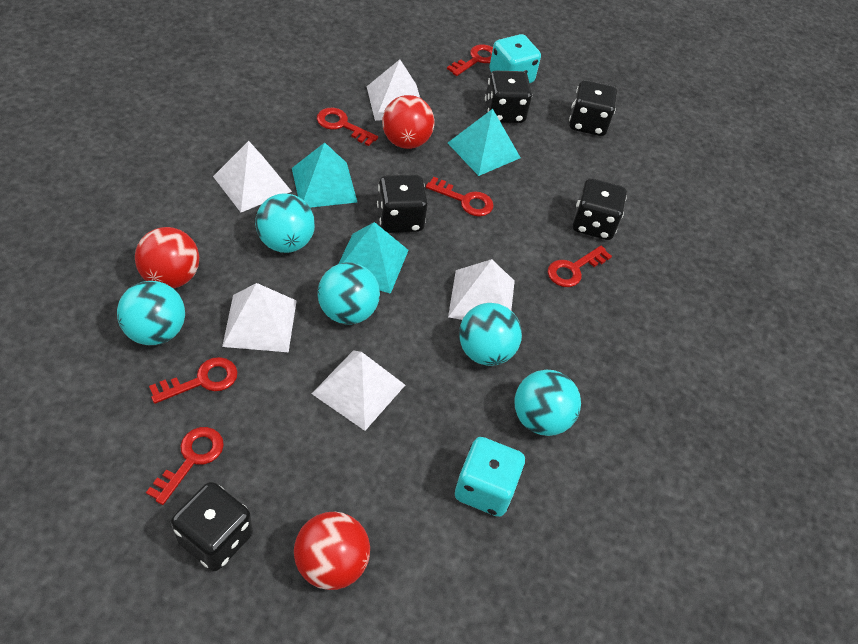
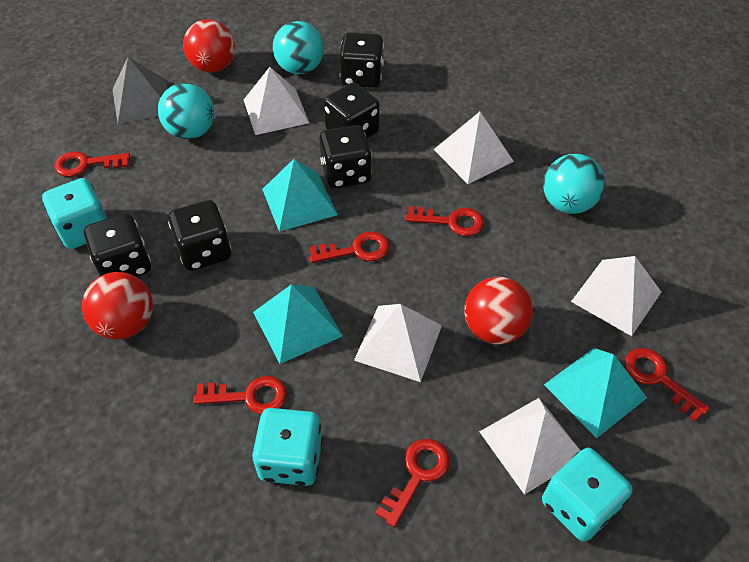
grey pyramid: none = 0 -> [112,57,168,124] = 1
turquoise ball: [117,281,185,346] [255,193,315,253] [317,263,380,324] [459,303,522,366] [514,370,581,436] = 5 -> [158,83,215,139] [273,21,324,74] [543,154,605,214] = 3
turquoise dice: [455,437,525,517] [489,34,541,83] = 2 -> [42,178,108,249] [252,408,323,486] [542,448,633,542] = 3

